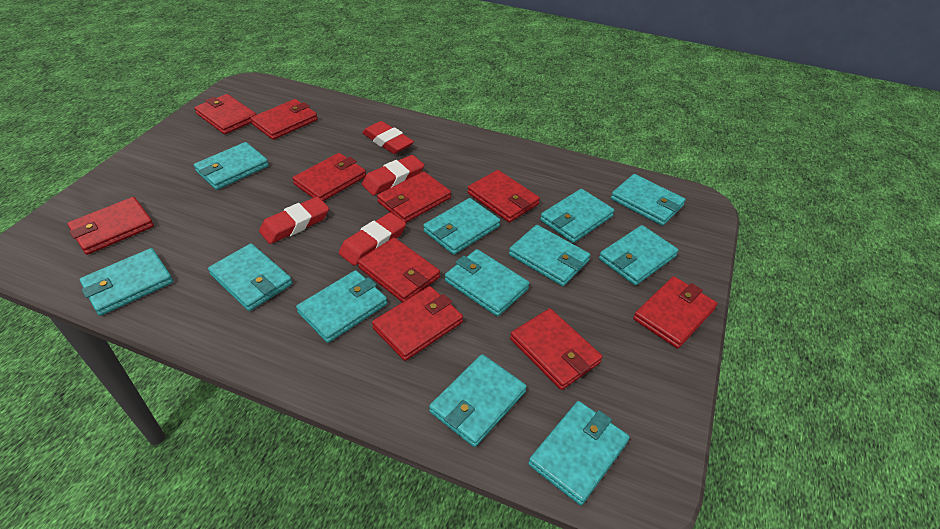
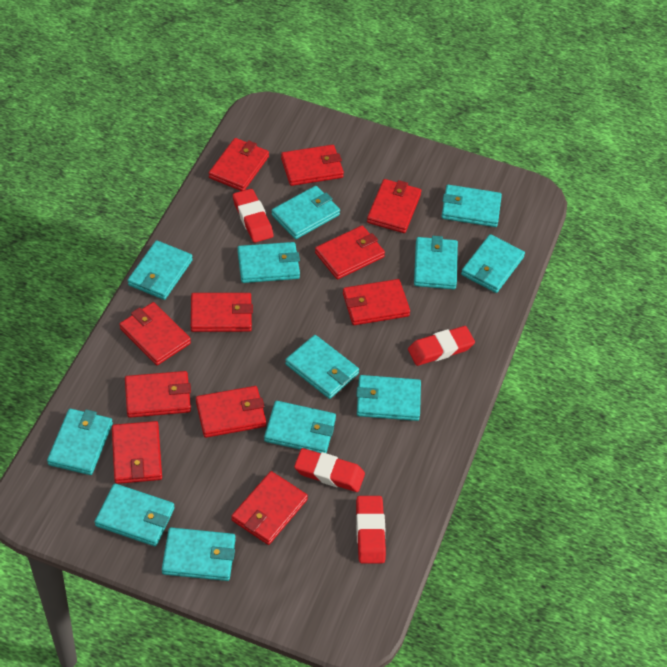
red wallet: [67,197,154,255] [194,94,256,134] [251,99,318,140] [292,153,366,201] [358,237,440,302] [372,286,463,361] [377,171,451,223] [468,170,540,222] [510,308,603,390] [633,276,717,349] = 10 -> [112,421,162,484] [120,302,191,365] [125,371,191,418] [191,293,253,332] [196,386,266,438] [209,138,269,191] [231,471,308,545] [281,145,344,186] [315,226,385,279] [343,279,410,325] [367,179,421,233] = 11

